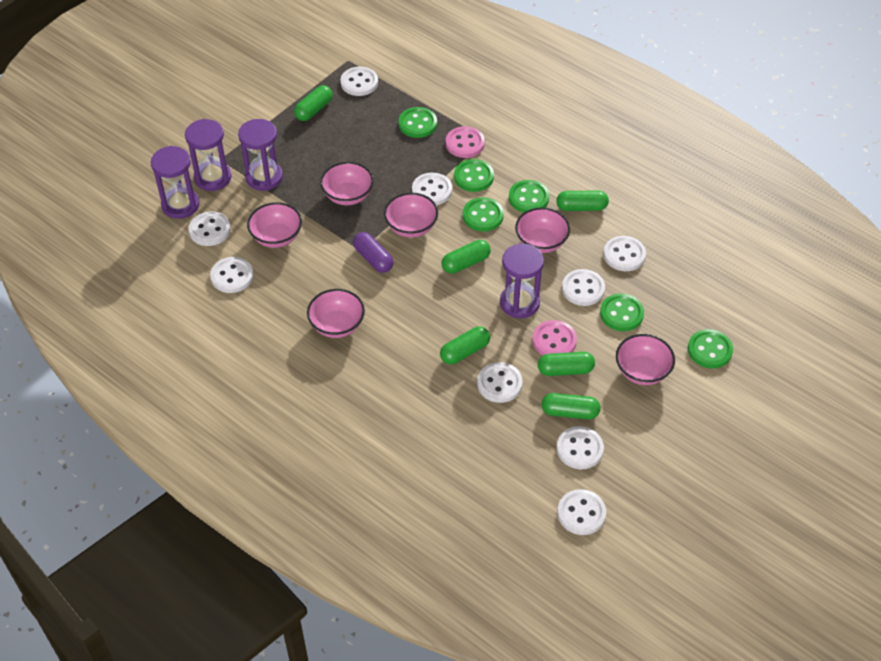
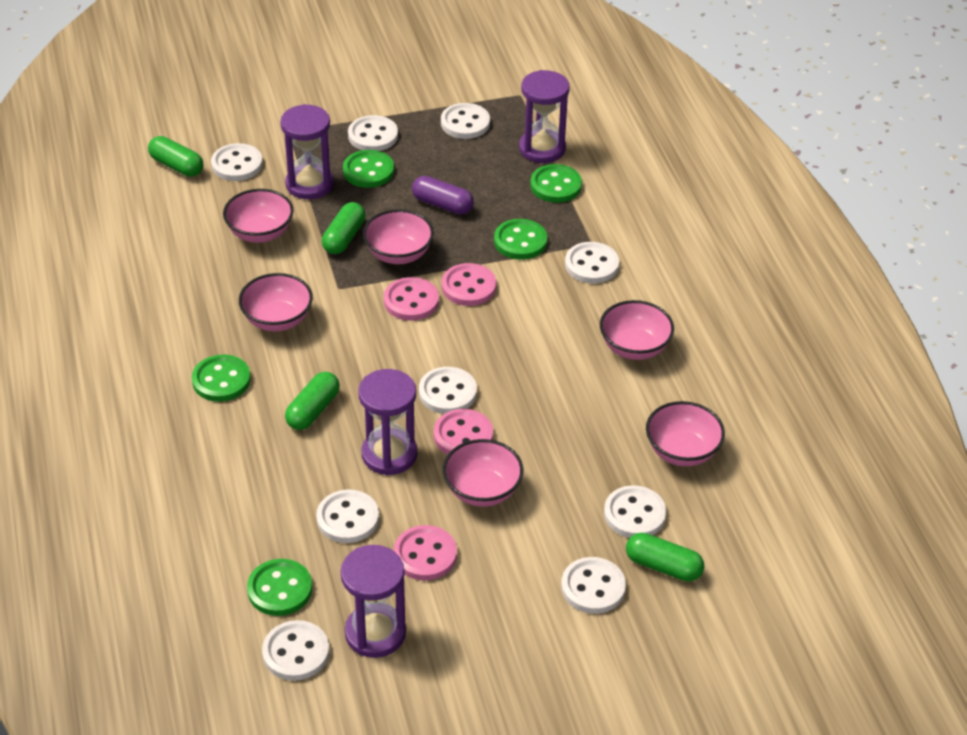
green button: [399,107,437,138] [454,159,494,192] [463,197,504,231] [509,180,549,213] [600,293,644,331] [688,329,733,368] = 6 -> [192,354,251,402] [247,559,312,616] [343,150,394,188] [494,219,547,260] [530,164,582,203] = 5
green capsule: [294,85,333,121] [440,326,490,364] [441,240,491,274] [538,352,595,376] [541,393,601,419] [556,191,609,211] = 6 -> [148,136,203,177] [285,372,340,430] [322,202,366,254] [626,533,704,582] = 4
pink button: [446,126,485,158] [532,320,577,356] = 2 -> [384,277,439,321] [394,525,457,580] [434,409,493,455] [442,263,496,306] = 4

